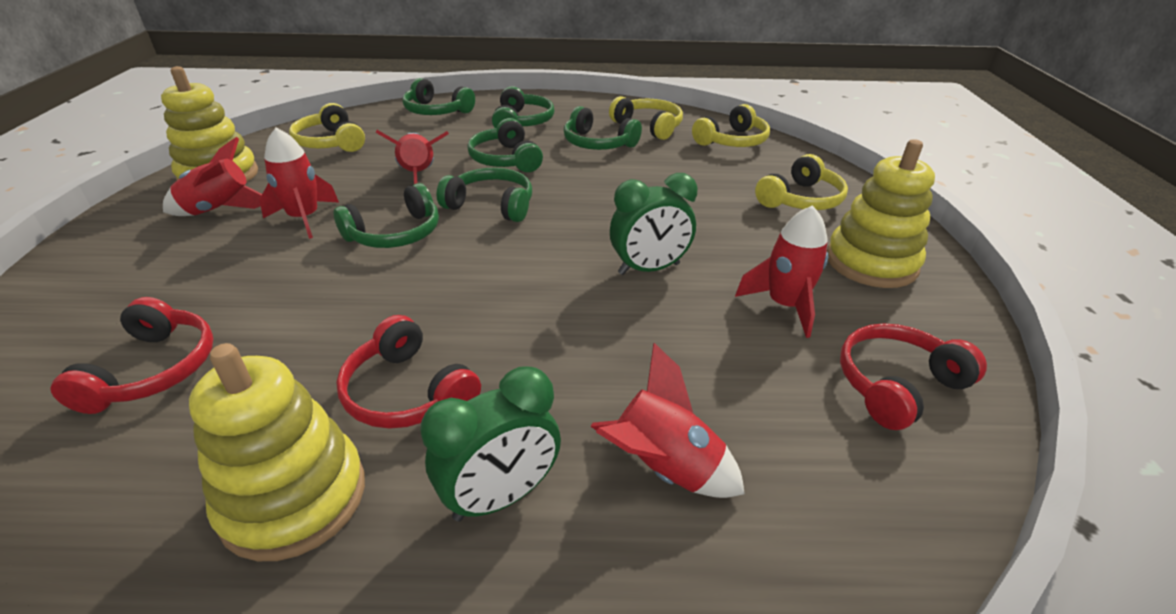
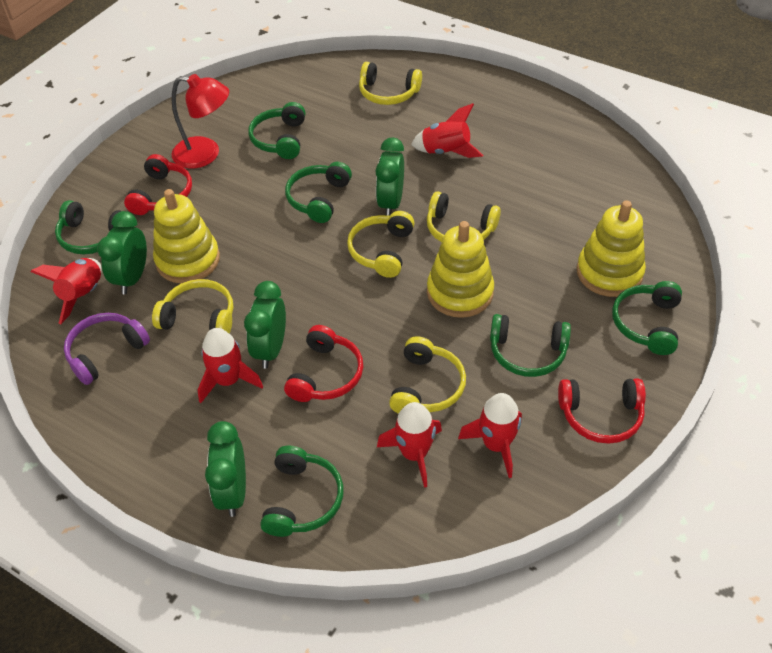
green clock: [420,366,561,522] [610,173,697,275] = 2 -> [97,211,147,294] [205,421,246,517] [244,281,286,369] [375,138,404,216] = 4
purple headphones: none = 0 -> [64,313,150,385] = 1
red lamp: none = 0 -> [171,74,229,169] = 1
yellow headphones: [289,103,365,152] [609,96,683,140] [692,104,770,147] [755,154,848,210] = 4 -> [152,279,233,333] [347,211,415,278] [359,62,422,105] [389,336,466,414] [427,191,501,242] = 5

